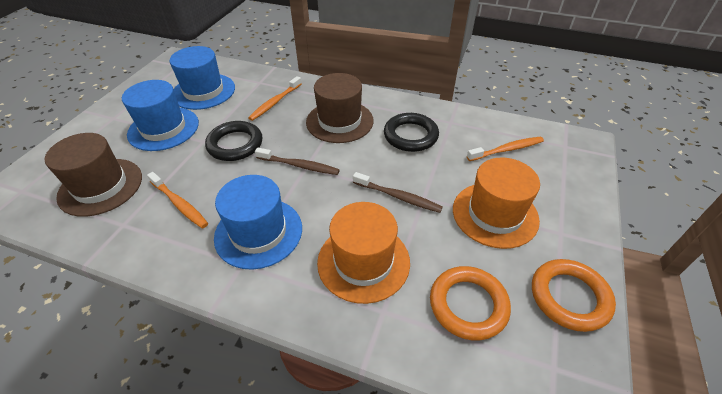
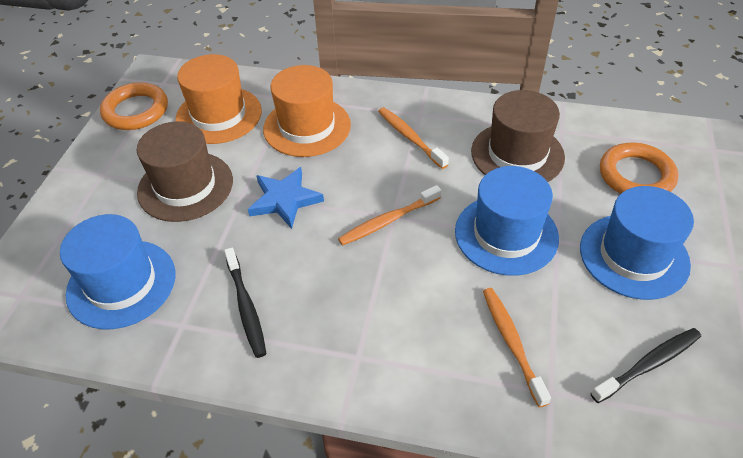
black ring: [205,121,262,161] [384,113,439,152] = 2 -> none = 0
black toothbrush: none = 0 -> [224,247,267,358] [591,328,701,403] = 2
blue star: none = 0 -> [248,167,324,229] = 1
brown toothbrush: [255,148,340,175] [353,172,443,213] = 2 -> none = 0

